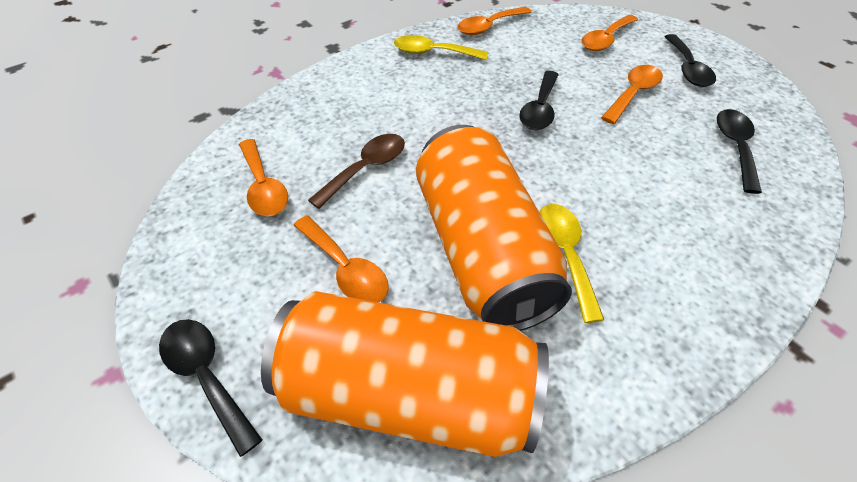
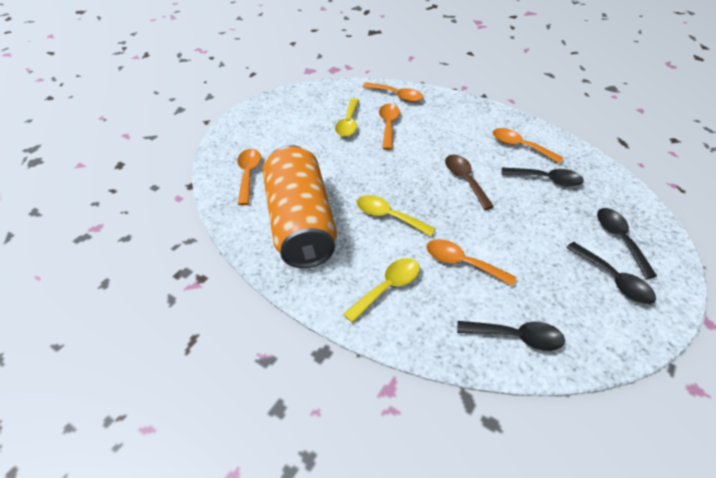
orange can: [261,291,549,457] [416,125,572,331] = 2 -> [262,145,337,268] = 1
yellow spoon: [394,35,488,60] [539,204,604,323] = 2 -> [335,98,359,137] [343,258,420,323] [357,195,435,236] = 3

